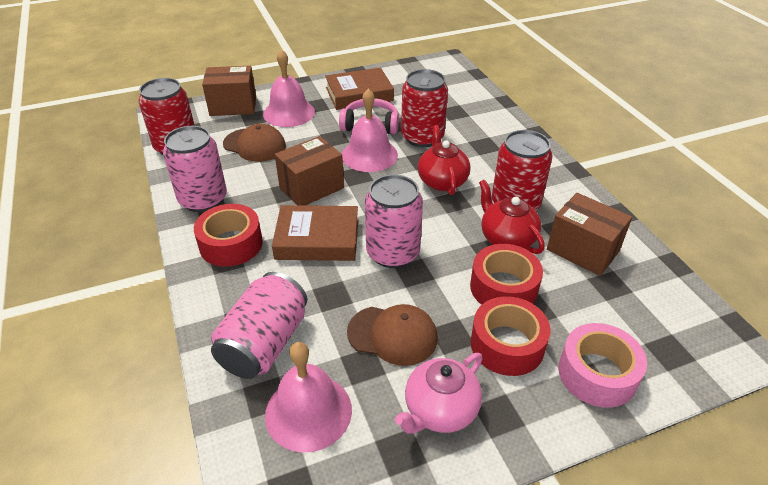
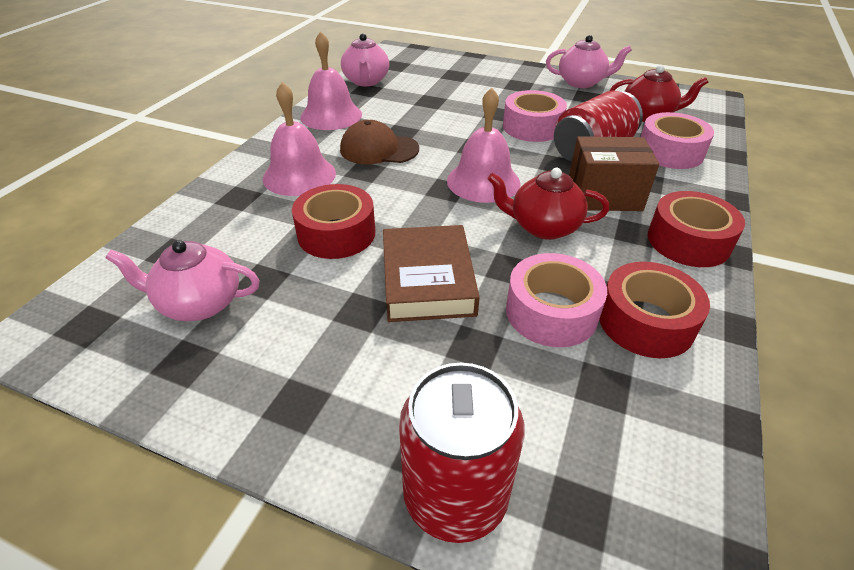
brown book: [272,205,358,261] [325,67,394,110] = 2 -> [383,225,480,322] = 1
brown box: [202,66,256,116] [275,136,344,205] [547,193,632,276] = 3 -> [569,136,659,211] = 1
brown cap: [223,124,286,162] [347,304,438,366] = 2 -> [340,120,419,164] = 1
pink can: [163,126,227,212] [211,272,307,379] [365,174,423,268] = 3 -> none = 0
pink headphones: [339,99,399,134] = 1 -> none = 0
pink tape: [559,323,647,408] = 1 -> [503,90,567,142] [506,253,607,347] [641,112,714,169] = 3
pink teapot: [395,353,482,434] = 1 -> [106,240,259,321] [341,33,389,86] [546,35,632,88] = 3
red can: [138,78,195,155] [401,69,448,147] [492,130,552,211] = 3 -> [399,363,525,543] [554,91,643,162] = 2

